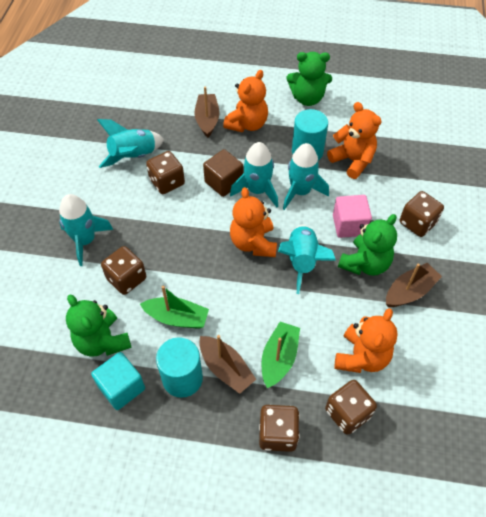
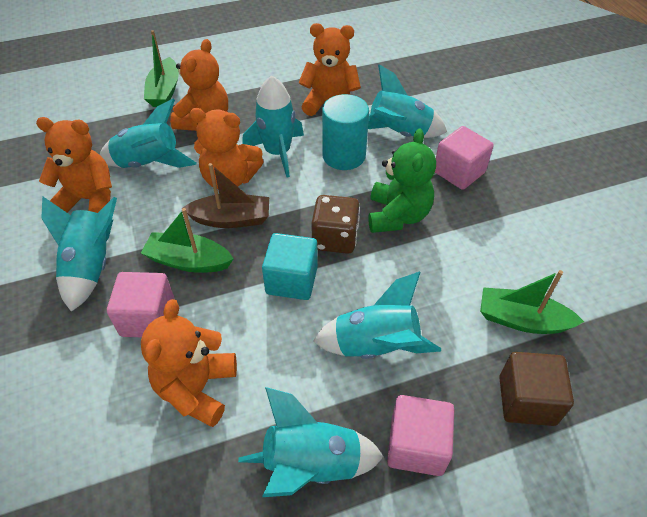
brown boat: [194,86,220,138] [199,335,256,394] [386,263,442,307] = 3 -> [183,163,269,228] = 1
brown dice: [101,246,146,295] [146,151,185,194] [259,405,300,452] [325,380,377,435] [400,191,444,237] = 5 -> [311,195,360,254] = 1
green boat: [140,286,209,329] [261,322,300,388] = 2 -> [141,208,234,273] [144,30,179,107] [480,270,584,334] = 3
green teddy bear: [66,295,132,357] [287,52,332,106] [338,214,397,276] = 3 -> [368,129,436,233] = 1
orange teddy bear: [223,70,268,132] [230,187,277,257] [327,102,382,179] [335,308,398,373] = 4 -> [36,117,112,213] [141,299,237,427] [170,39,228,131] [189,108,264,189] [299,23,361,116] = 5
pink cube: [333,195,372,238] = 1 -> [107,272,175,337] [387,395,454,476] [435,126,494,190] = 3
turquoise cylinder: [156,337,203,398] [292,109,328,161] = 2 -> [322,94,369,170] = 1
turquoise rocket: [59,194,113,266] [97,119,164,168] [230,142,278,207] [278,225,336,294] [283,143,329,210] = 5 -> [41,196,117,312] [100,98,197,168] [238,387,384,497] [242,75,304,178] [313,271,441,359] [368,64,447,138] = 6

